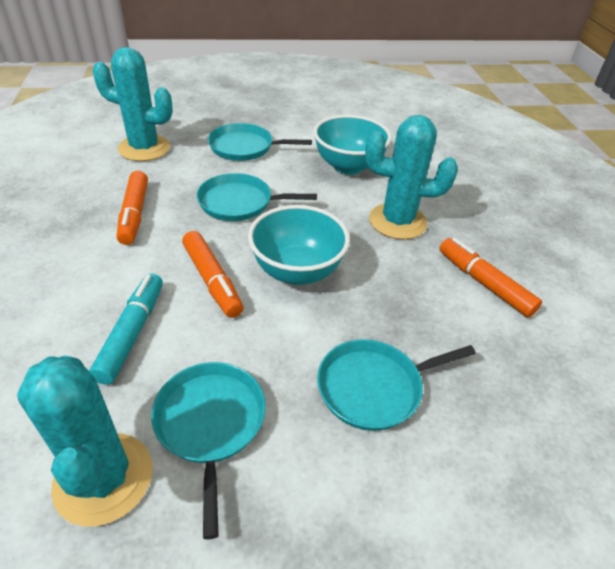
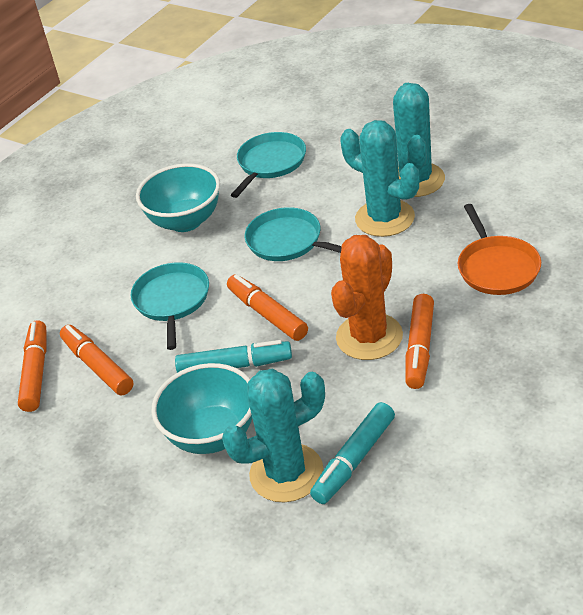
orange cactus: none = 0 -> [331,235,403,360] = 1
orange marker: [116,171,148,245] [182,231,243,318] [439,238,542,317] = 3 -> [18,321,47,412] [60,325,134,395] [227,274,308,341] [405,294,434,389] = 4
orange pan: none = 0 -> [458,204,541,295] = 1
turquoise marker: [89,273,163,385] = 1 -> [175,340,292,373] [310,402,395,504] = 2
turquoise pan: [151,362,266,539] [196,173,317,221] [208,123,312,161] [317,339,476,431] = 4 -> [130,262,209,350] [231,132,306,198] [244,207,342,261] = 3

